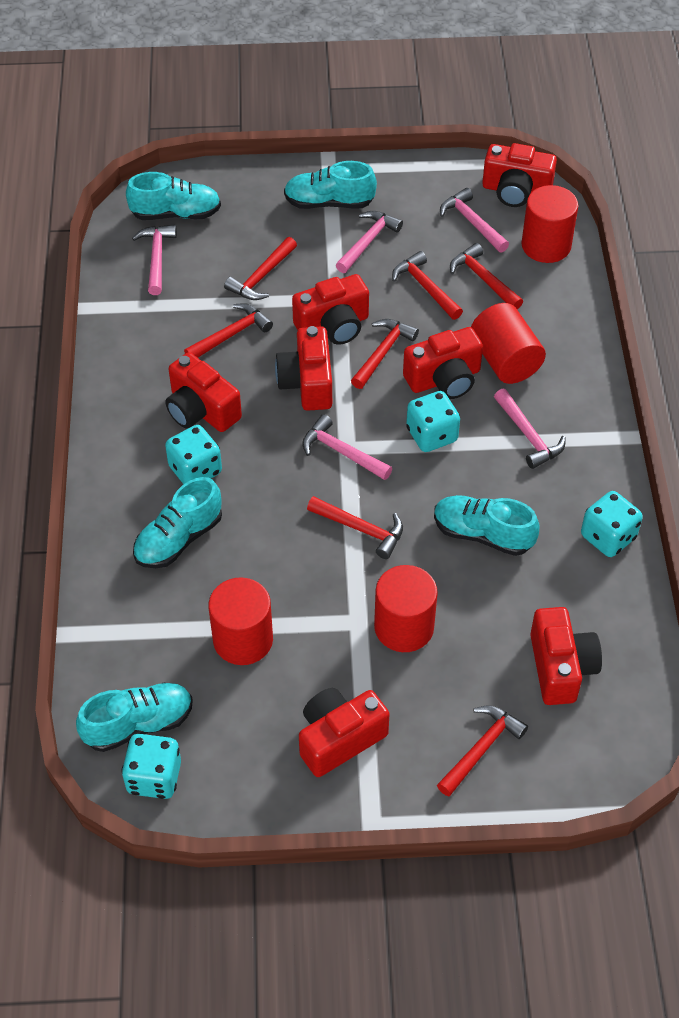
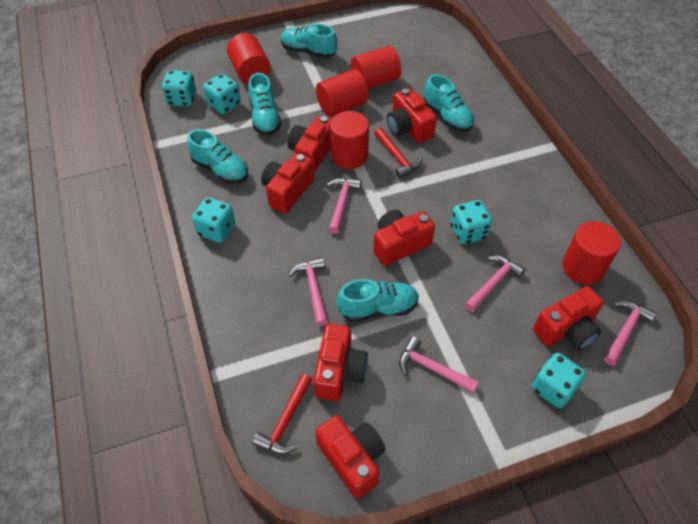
red cylinder: [208,577,273,665] [374,565,438,652] [471,303,546,384] [521,185,578,263] = 4 -> [227,33,271,84] [316,69,369,117] [330,111,369,169] [351,46,401,89] [562,221,621,285] = 5
red hammer: [184,303,273,358] [224,237,297,300] [307,496,403,559] [351,319,419,389] [392,251,463,320] [437,706,528,796] [450,243,523,309] = 7 -> [252,374,312,454] [374,128,422,178] = 2
turquoise dice: [121,734,181,799] [165,425,222,484] [406,391,460,452] [581,491,643,557] = 4 -> [162,70,196,106] [192,197,235,243] [203,74,241,114] [450,200,492,244] [532,353,586,408] = 5

